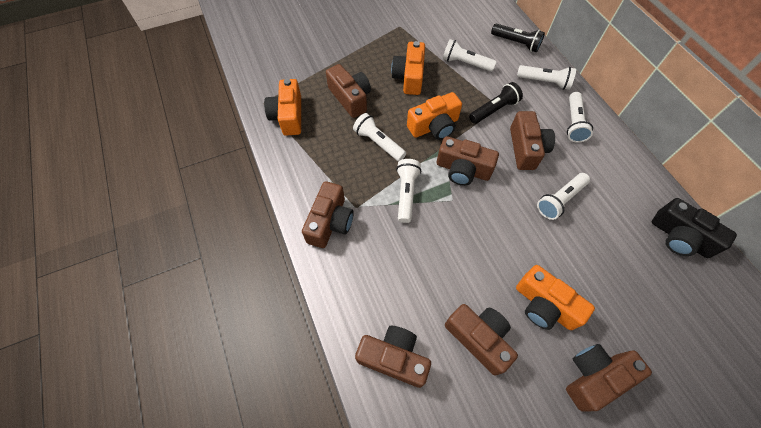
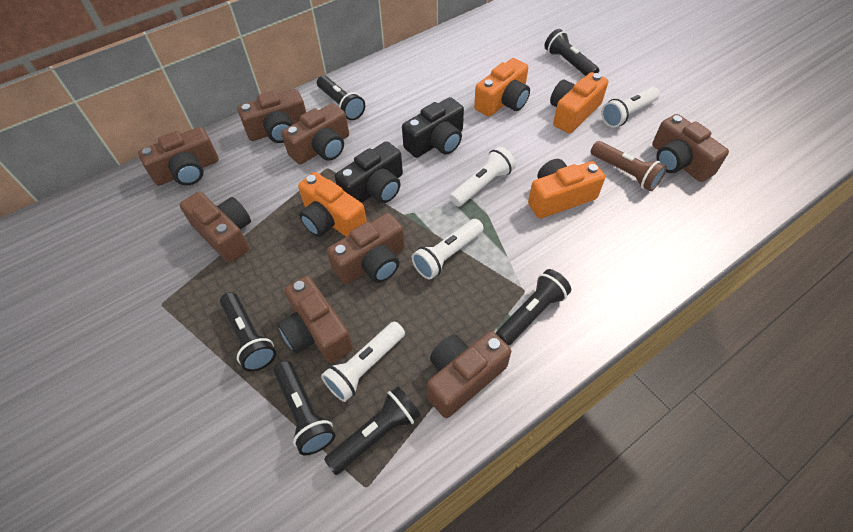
black camera: [652,198,737,258] = 1 -> [335,141,403,203] [402,97,464,158] = 2
black flashlight: [469,82,523,124] [491,24,545,52] = 2 -> [220,292,276,372] [273,361,335,455] [317,75,365,120] [324,386,421,475] [496,269,571,346] [544,29,599,76] = 6
brown camera: [302,181,354,248] [326,64,371,118] [355,326,431,388] [437,136,499,186] [445,304,518,376] [510,111,555,170] [566,344,652,412] = 7 -> [138,127,219,186] [179,192,251,263] [237,89,306,143] [277,276,353,363] [281,103,349,165] [327,213,405,284] [427,331,511,418] [652,114,729,182] = 8
brown flashlight: none = 0 -> [591,141,667,191] = 1
white flashlight: [353,113,406,161] [396,159,421,223] [443,39,497,72] [517,65,576,90] [537,173,590,220] [567,92,593,143] = 6 -> [321,322,405,402] [412,219,484,279] [450,147,516,207] [601,87,660,128] = 4

